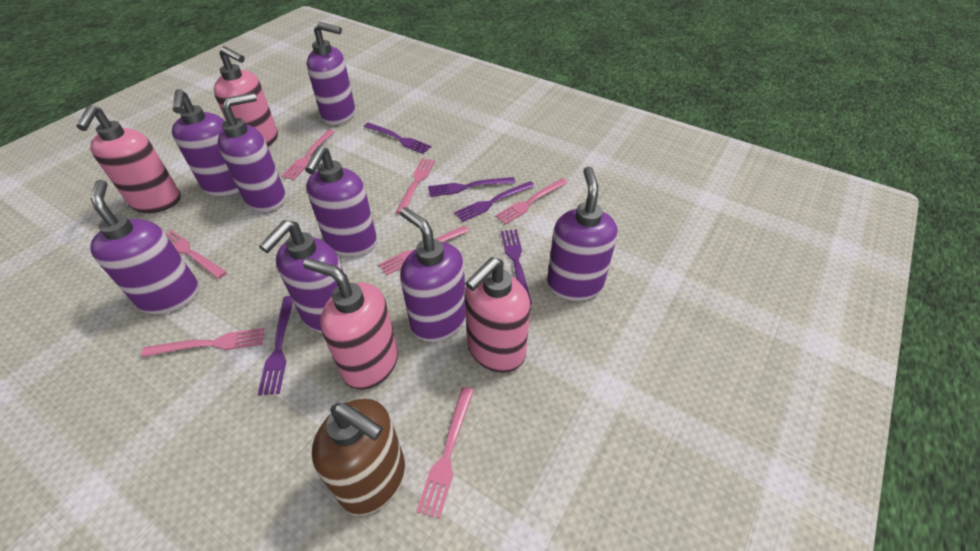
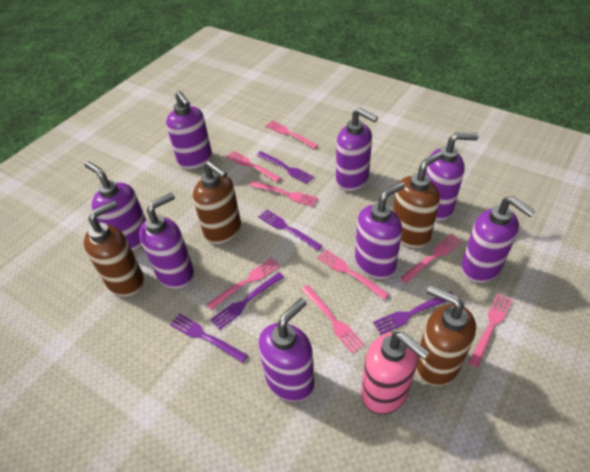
brown soap dispenser: [312,399,405,516] = 1 -> [84,201,144,297] [193,161,241,244] [393,152,442,248] [416,286,476,386] = 4
pink fork: [141,328,265,357] [165,230,227,279] [281,130,335,180] [378,225,469,276] [396,158,435,214] [416,387,474,519] [495,178,568,225] = 7 -> [206,257,280,310] [226,151,281,182] [250,181,318,207] [266,121,319,149] [301,285,365,354] [317,249,389,300] [400,234,463,283] [468,293,512,368] = 8
pink soap dispenser: [76,105,181,213] [214,46,278,146] [303,258,398,390] [465,257,530,373] = 4 -> [361,332,430,415] = 1

